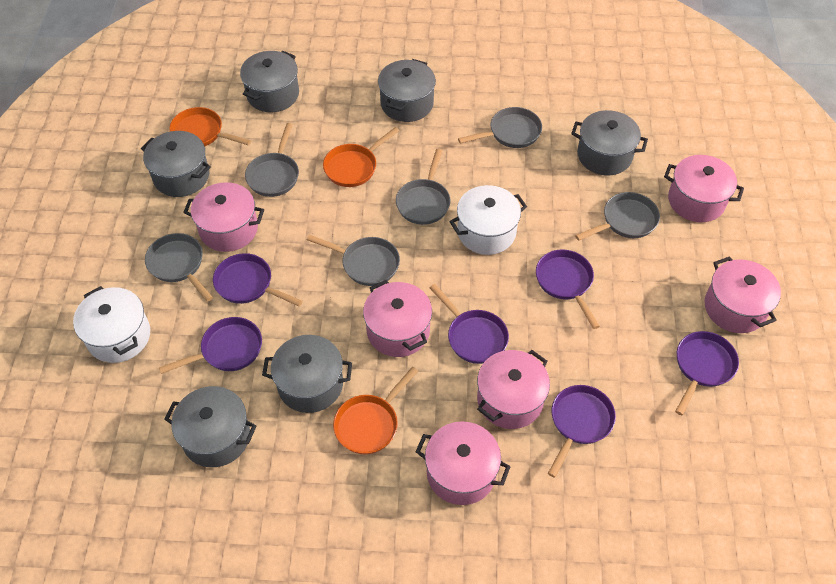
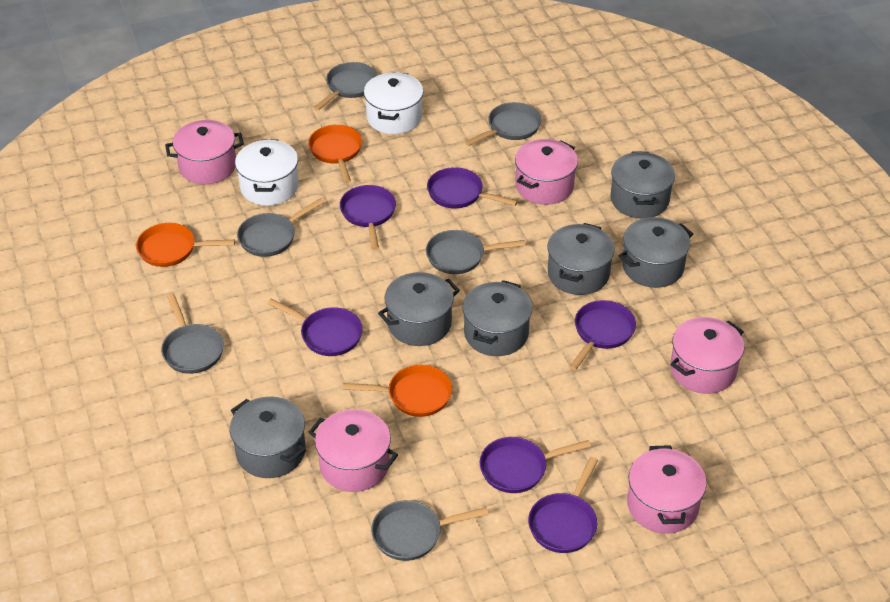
pink pot: [183,182,264,252] [363,280,432,357] [416,422,510,505] [477,350,550,429] [664,155,744,222] [704,256,781,333] = 6 -> [165,120,244,184] [309,409,398,492] [515,139,578,205] [627,445,707,534] [670,317,744,394] = 5

